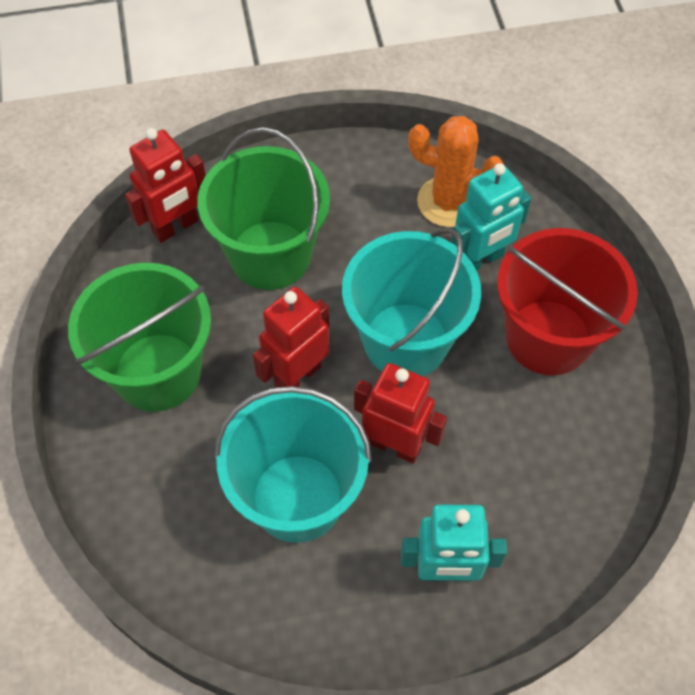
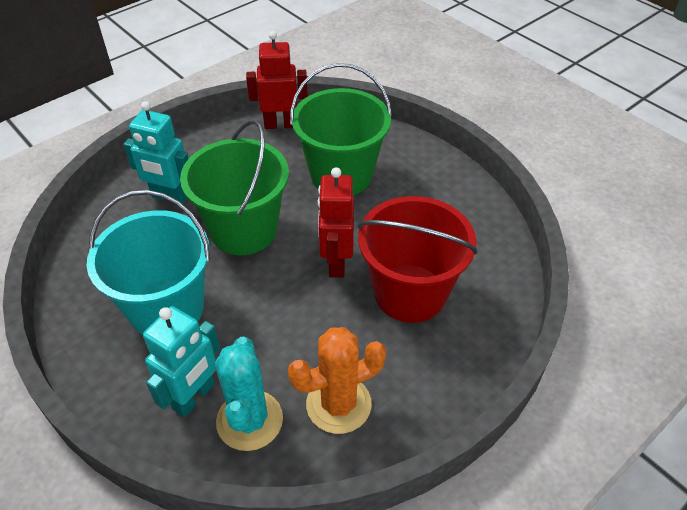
red robot: [125,128,206,243] [253,287,330,388] [354,363,447,464] = 3 -> [246,31,308,129] [318,167,354,277] = 2
turquoise bucket: [214,386,372,543] [342,228,481,376] = 2 -> [87,190,210,335] = 1
turquoise cactus: none = 0 -> [215,337,283,451] = 1

